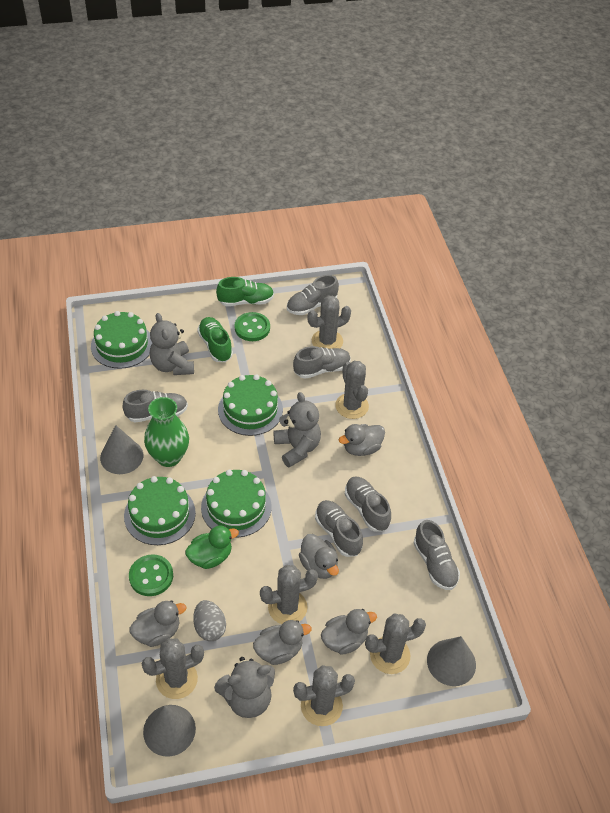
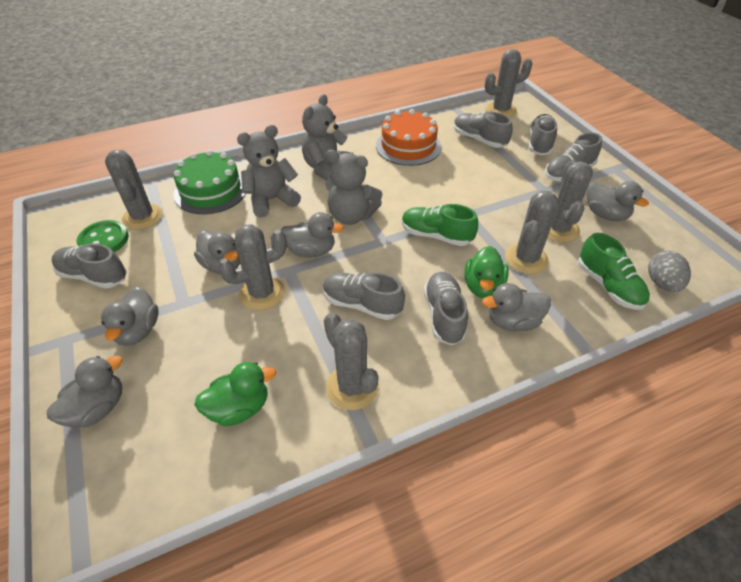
green button: [129,554,173,596] [234,312,270,341] = 2 -> [77,220,129,252] = 1
green cake: [91,311,152,369] [124,476,196,545] [201,470,271,537] [218,374,283,436] = 4 -> [174,150,246,214] = 1
green duck: [185,526,239,569] = 1 -> [194,362,276,427] [464,246,509,298] = 2
green vase: [144,397,189,467] = 1 -> none = 0
grey cone: [100,425,143,474] [143,705,196,757] [427,636,476,686] = 3 -> none = 0
grey duck: [129,601,186,647] [253,620,311,665] [299,534,339,579] [321,609,377,655] [339,424,385,456] = 5 -> [47,356,122,427] [101,287,159,346] [194,230,240,274] [281,212,344,258] [482,283,551,331] [587,181,649,221] = 6
orange cake: none = 0 -> [376,109,441,166] = 1

